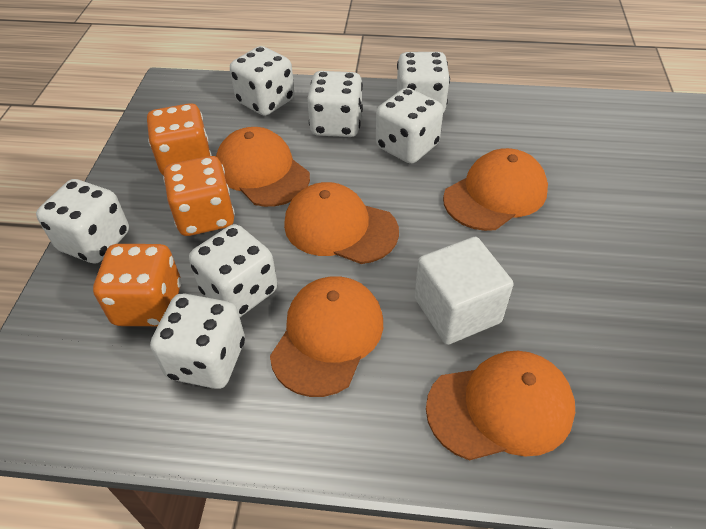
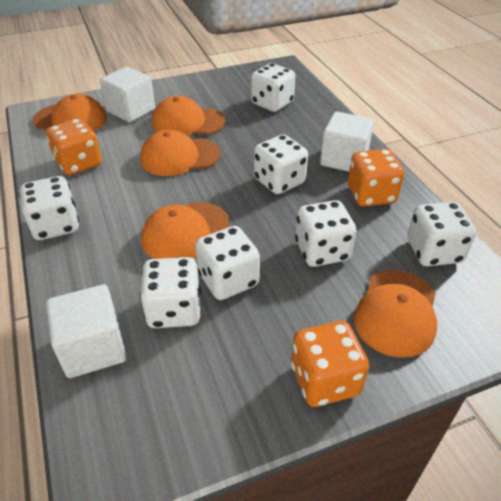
white cube: [415,237,513,345] = 1 -> [46,284,126,378] [100,67,155,122] [320,112,374,172] = 3

